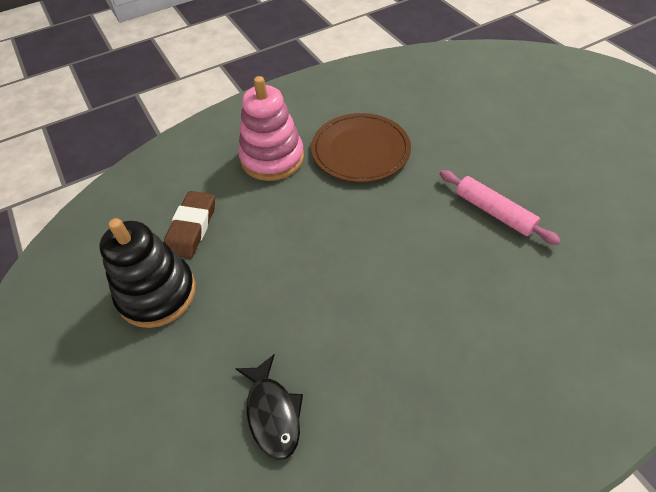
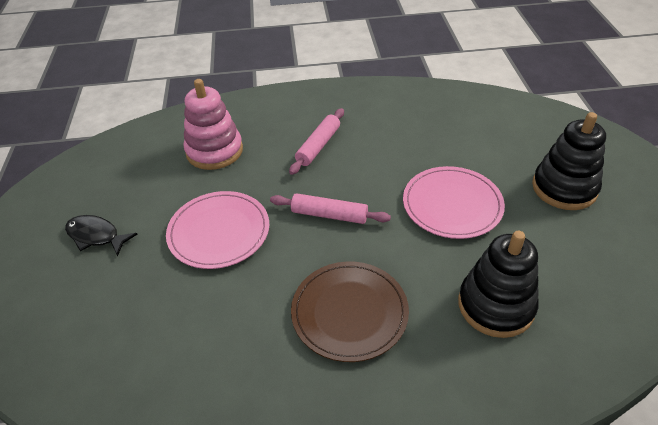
black stacking toy: [100,218,196,328] = 1 -> [458,231,539,338] [532,112,606,210] = 2
brown eraser: [164,191,215,259] = 1 -> none = 0
pink plate: none = 0 -> [166,191,269,269] [403,166,505,239] = 2
pink rolling pin: [440,170,561,245] = 1 -> [270,193,391,224] [289,108,344,175] = 2

